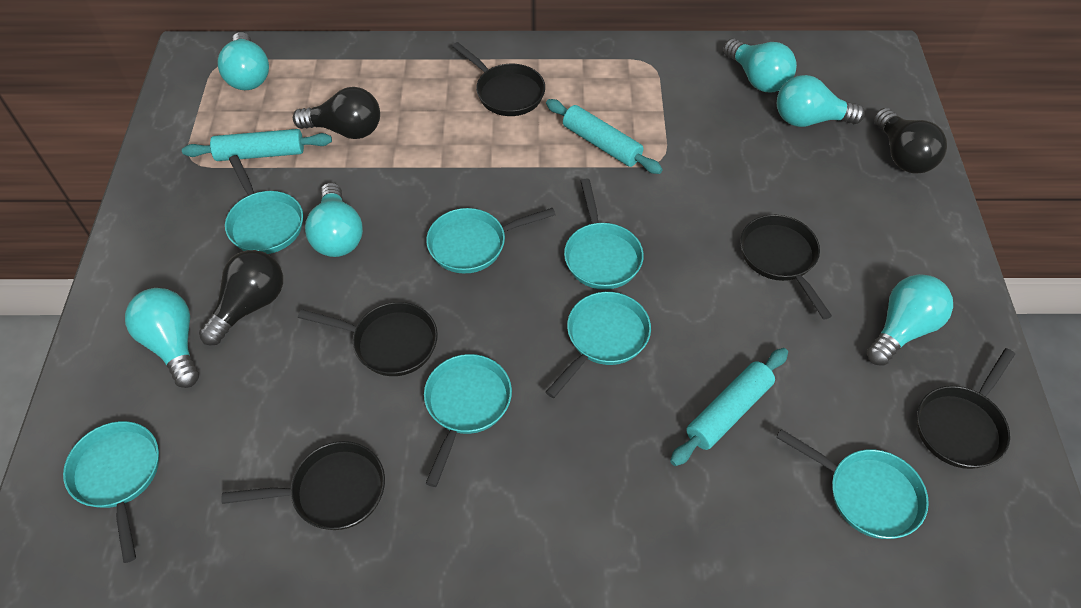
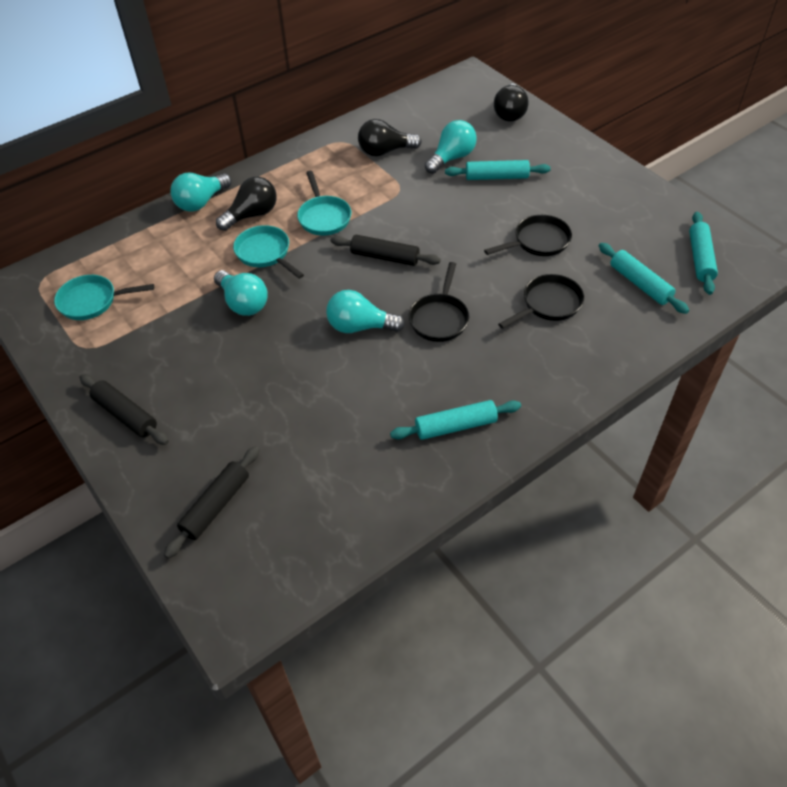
black pan: [222,441,385,530] [298,302,438,376] [452,42,545,116] [740,215,832,320] [917,348,1015,469] = 5 -> [409,262,469,342] [484,215,572,256] [498,274,584,329] = 3
black rolling pin: none = 0 -> [80,374,169,445] [164,446,260,559] [330,235,441,266] = 3
turquoise light bulb: [125,288,199,388] [218,32,269,90] [305,183,363,257] [723,39,797,93] [777,75,865,127] [867,274,953,366] = 6 -> [170,173,232,212] [214,270,268,316] [326,290,405,333] [425,120,477,174] = 4
turquoise pan: [63,421,159,563] [225,155,303,254] [424,354,512,487] [426,208,555,274] [546,292,651,398] [564,178,644,290] [776,429,929,539] = 7 -> [54,275,154,320] [233,225,304,279] [297,171,351,236] = 3
turquoise rolling pin: [182,129,332,161] [546,99,663,174] [670,348,788,466] = 3 -> [390,400,521,440] [445,160,551,180] [599,243,689,314] [689,212,718,295] = 4

